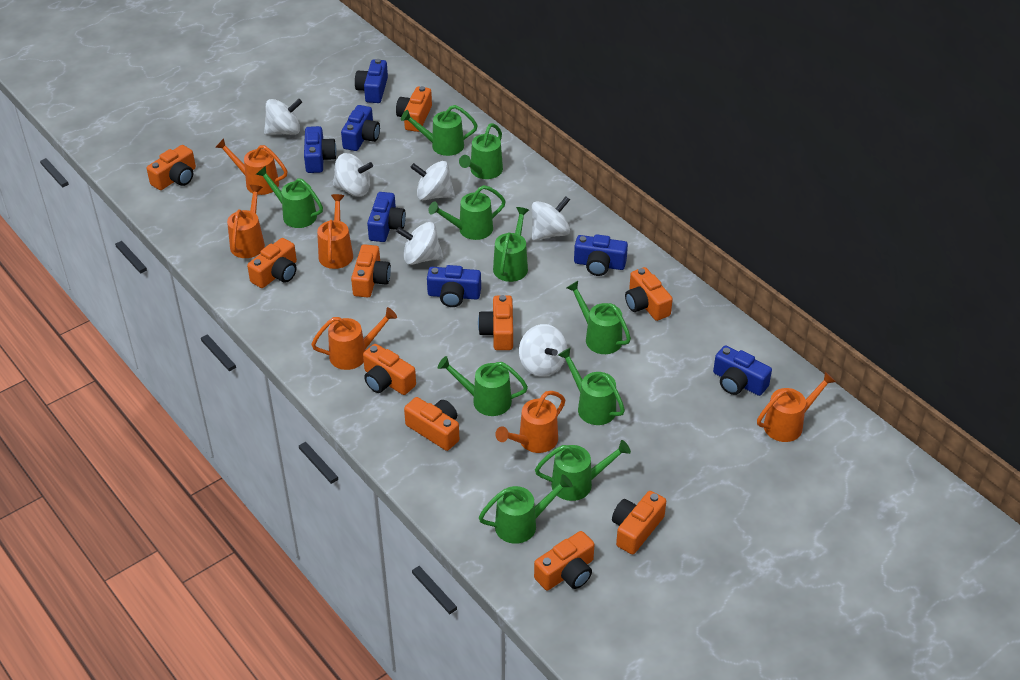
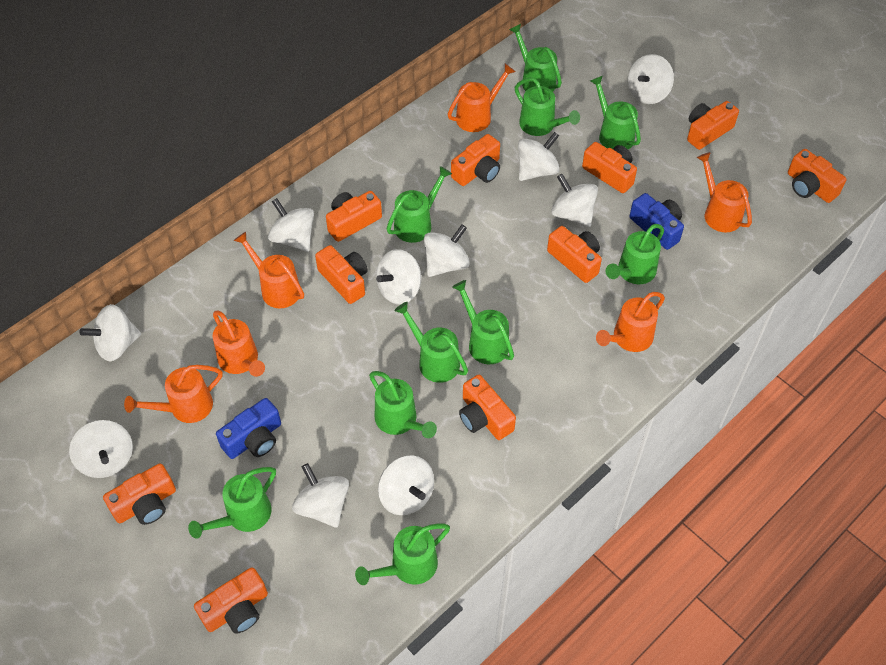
blue camera: [304,126,337,173] [341,105,380,151] [355,59,388,103] [367,192,406,242] [427,265,481,307] [574,234,628,276] [713,345,772,396] = 7 -> [216,398,281,459] [630,193,684,250] = 2
white spinning top: [264,99,302,135] [333,153,373,196] [396,222,443,265] [410,161,455,200] [519,324,567,377] [532,196,570,241] = 6 -> [69,420,133,478] [79,304,141,362] [268,198,314,252] [292,463,349,528] [376,249,421,305] [378,456,434,515] [424,225,470,277] [518,132,560,181] [551,174,598,227] [628,54,674,104] = 10

